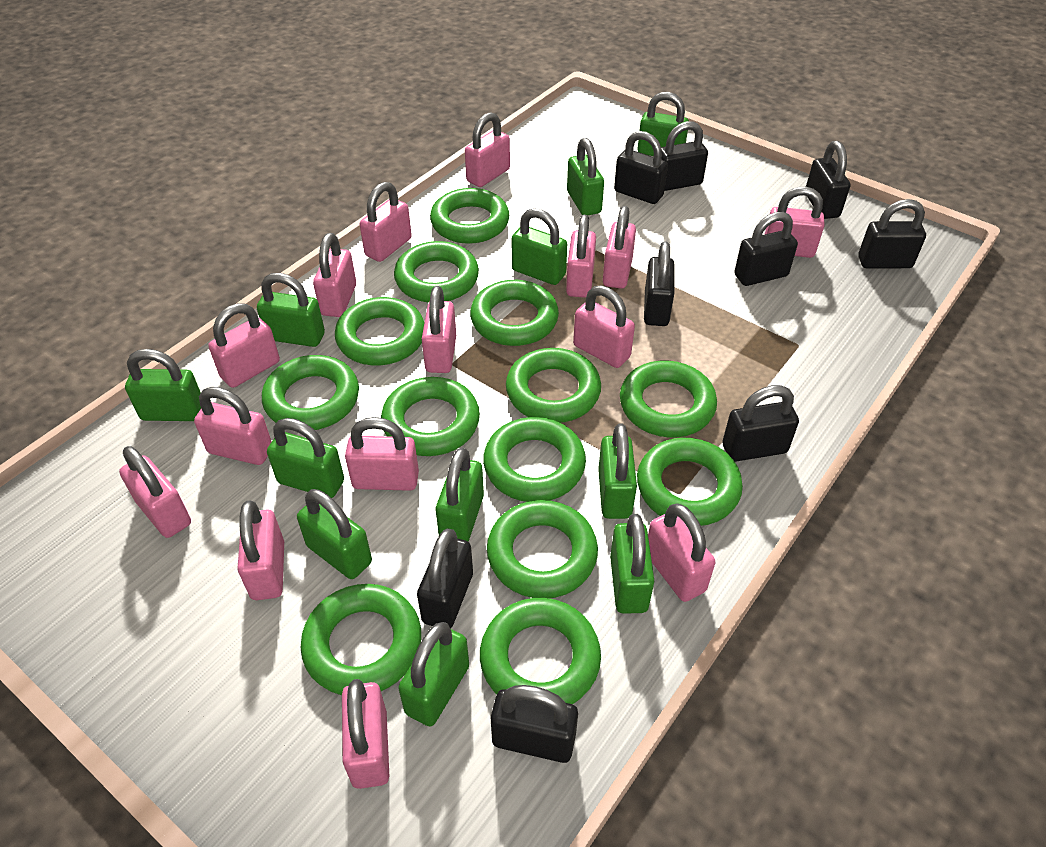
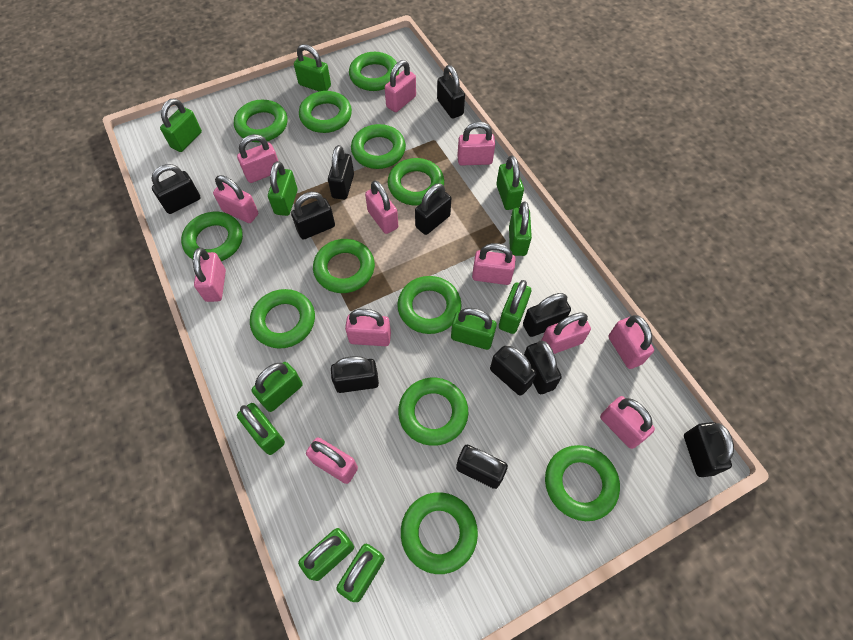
black padlock: [417,529,473,629] [491,685,578,763] [614,131,668,204] [644,241,674,326] [661,121,708,191] [723,385,799,462] [734,212,798,286] [806,141,850,219] [858,199,926,268] = 9 -> [151,164,201,214] [291,192,335,239] [328,145,354,200] [331,356,379,393] [415,183,451,235] [437,65,465,119] [456,445,508,489] [490,346,537,396] [523,293,571,337] [524,340,562,394] [684,422,734,477] = 11
green ring: [262,355,359,430] [301,584,421,695] [335,297,424,365] [381,377,480,456] [394,241,479,303] [430,188,509,244] [470,280,559,346] [480,598,601,704] [483,417,586,502] [487,500,598,598] [506,348,601,423] [620,361,717,437] [637,438,743,526] = 13 -> [181,212,243,261] [234,100,287,142] [250,289,315,349] [299,91,352,133] [313,239,375,293] [349,52,399,91] [351,124,406,169] [388,158,444,206] [397,276,462,334] [398,378,468,446] [401,492,478,574] [545,445,620,521] = 12
pink padlock: [119,446,191,538] [194,387,272,465] [208,303,280,388] [237,501,284,600] [313,233,356,317] [342,679,389,789] [345,417,419,491] [360,182,412,262] [422,286,456,373] [465,112,510,187] [566,215,596,298] [573,286,635,368] [603,206,636,289] [648,503,715,602] [764,187,825,258] = 15 -> [193,248,226,302] [213,175,258,223] [237,134,278,183] [306,437,358,484] [345,309,391,346] [365,181,398,234] [385,60,416,112] [457,122,495,166] [472,243,516,285] [542,313,591,354] [600,396,655,449] [608,315,654,369] = 12

